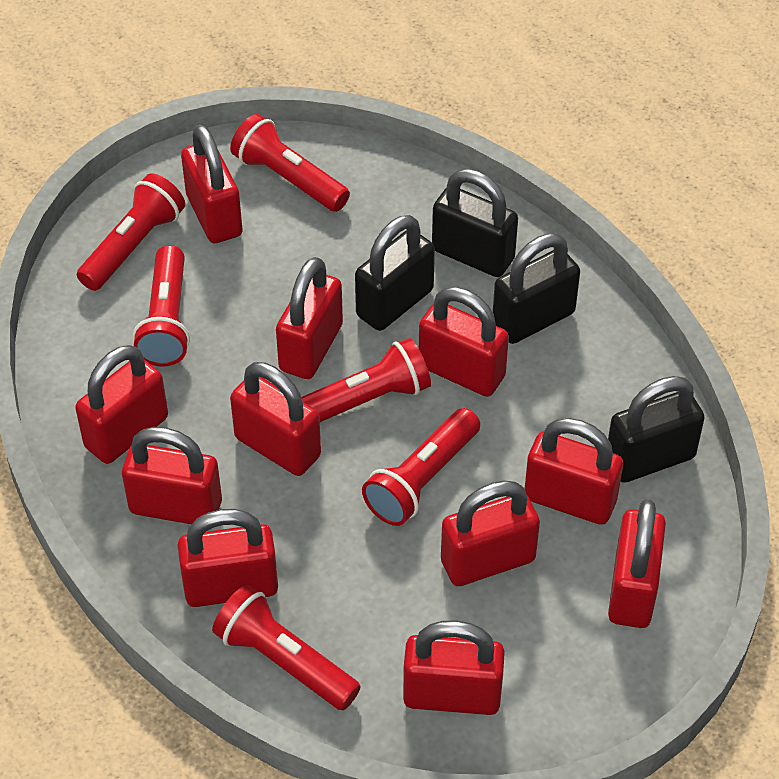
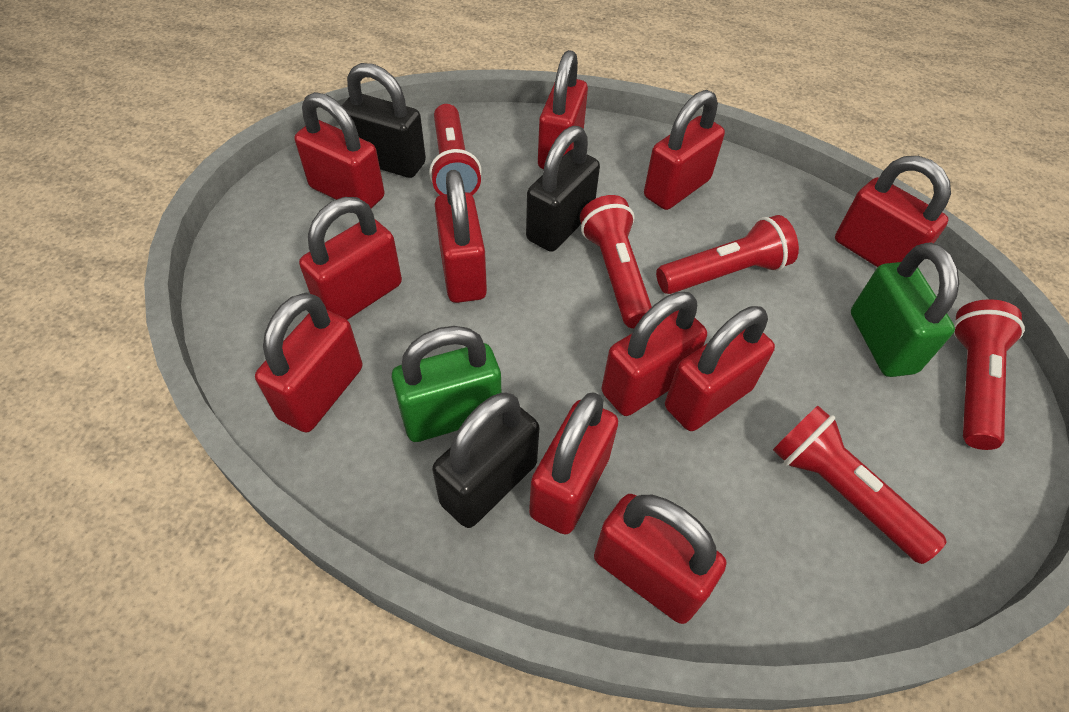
black padlock: [355,215,435,331] [432,169,518,277] [493,233,580,344] [608,376,705,483] = 4 -> [342,63,426,178] [432,393,540,528] [526,126,600,252] = 3
green padlock: none = 0 -> [392,326,501,442] [851,242,959,377] = 2
red flashlight: [77,173,185,291] [133,245,190,367] [212,585,361,710] [230,114,350,212] [301,338,431,422] [362,408,480,526] = 6 -> [429,104,482,195] [580,195,652,328] [656,215,799,294] [773,405,947,564] [953,299,1025,450] = 5

